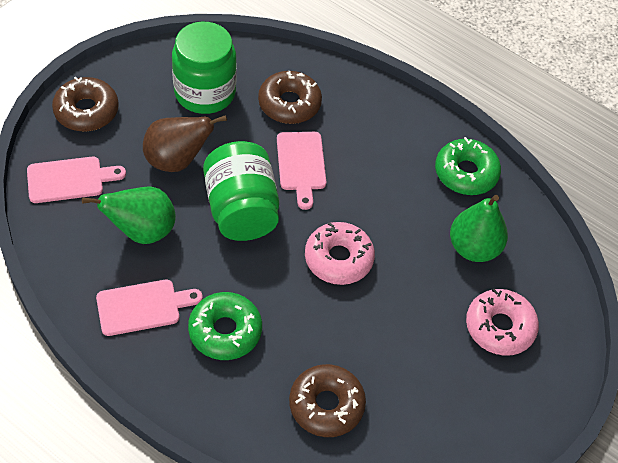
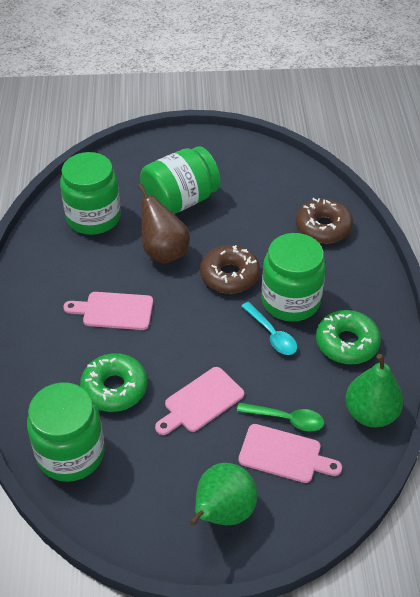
brown donut: [52,77,119,132] [258,71,322,124] [289,364,366,437] = 3 -> [200,245,260,294] [296,198,353,243] = 2
green jar: [172,22,237,114] [203,141,279,241] = 2 -> [27,382,105,482] [60,152,121,235] [140,146,220,214] [261,233,326,322] = 4
green spoon: none = 0 -> [237,402,324,431] = 1
pink donut: [305,222,375,285] [466,289,539,356] = 2 -> none = 0
turquoise spoon: none = 0 -> [241,302,297,355] = 1

